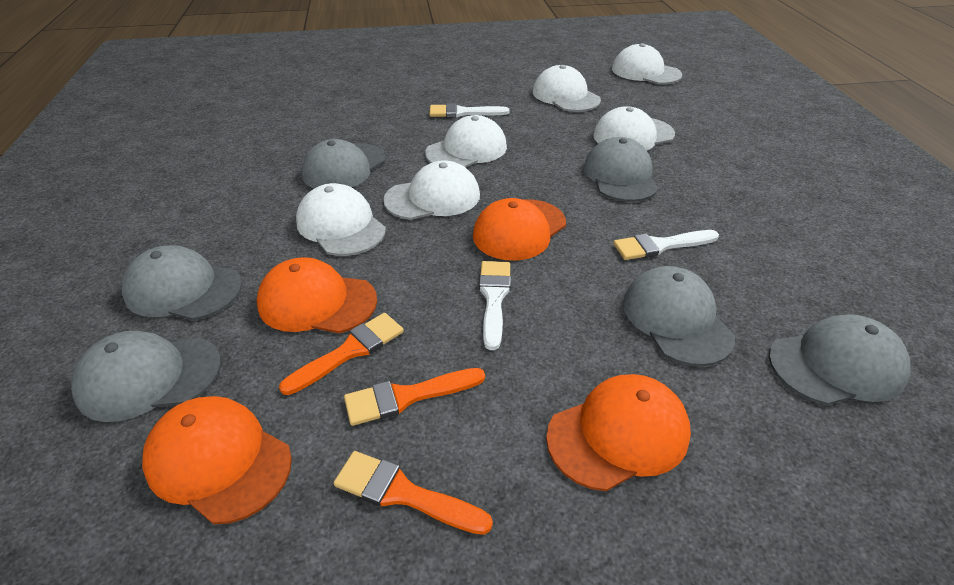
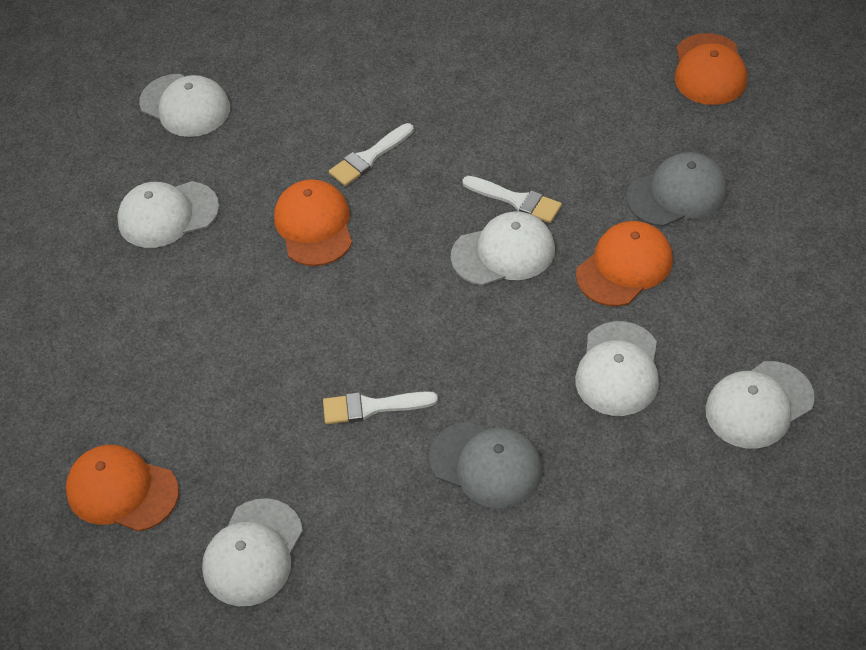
grey cap: [71,331,221,422] [122,245,242,320] [302,139,386,188] [584,137,659,202] [623,266,735,366] [769,314,911,405] = 6 -> [429,421,543,508] [626,152,727,227] = 2
orange brush: [279,313,404,395] [333,451,493,535] [344,368,485,426] = 3 -> none = 0

